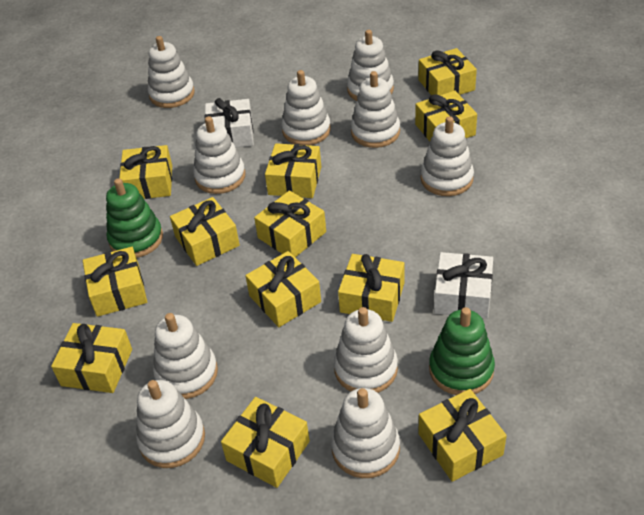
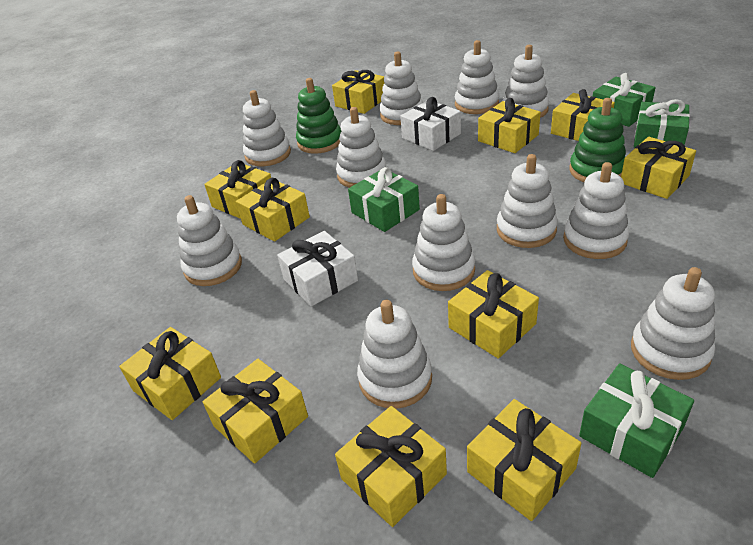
green gift: none = 0 -> [348,167,420,232] [579,364,694,478] [593,73,656,127] [634,99,690,148] = 4
white stacking toy: [136,380,205,468] [148,36,195,108] [153,313,218,399] [193,116,245,194] [281,70,331,145] [331,388,400,478] [334,307,398,393] [347,30,394,101] [351,71,400,148] [421,116,474,196] = 10 -> [177,195,242,286] [243,90,291,166] [336,107,386,188] [357,300,432,409] [380,52,423,125] [412,194,475,291] [455,40,499,114] [497,154,558,248] [503,45,549,118] [563,162,629,259] [631,267,715,380] = 11
yellow gift: [51,323,132,393] [83,247,147,317] [119,145,172,199] [170,197,240,266] [221,397,310,488] [245,251,321,327] [254,191,326,257] [265,143,321,198] [338,254,404,322] [415,91,477,141] [418,389,507,482] [419,48,477,95] = 12 -> [119,327,221,420] [203,359,308,464] [204,160,271,219] [236,178,310,242] [332,70,385,114] [335,406,447,527] [448,270,539,359] [467,399,581,521] [478,98,541,153] [551,89,615,141] [621,137,696,199] = 11

